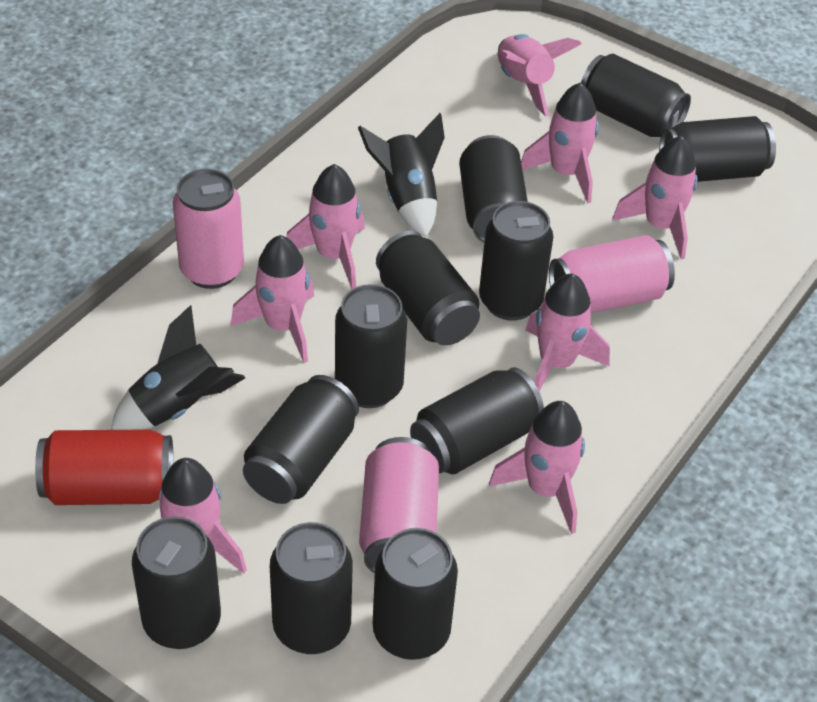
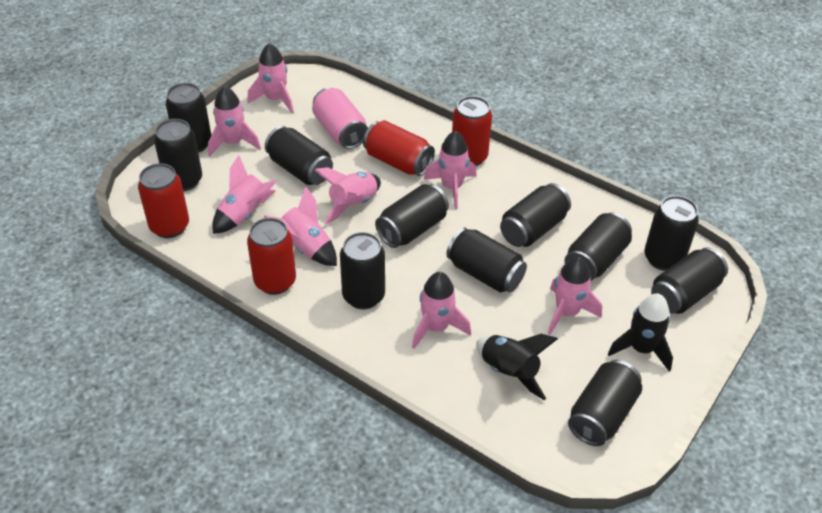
pink can: [173,169,244,289] [359,437,439,573] [549,235,675,313] = 3 -> [312,88,368,149] = 1
red can: [35,429,174,505] = 1 -> [138,163,189,238] [247,218,296,295] [363,120,435,176] [452,96,492,166] = 4

